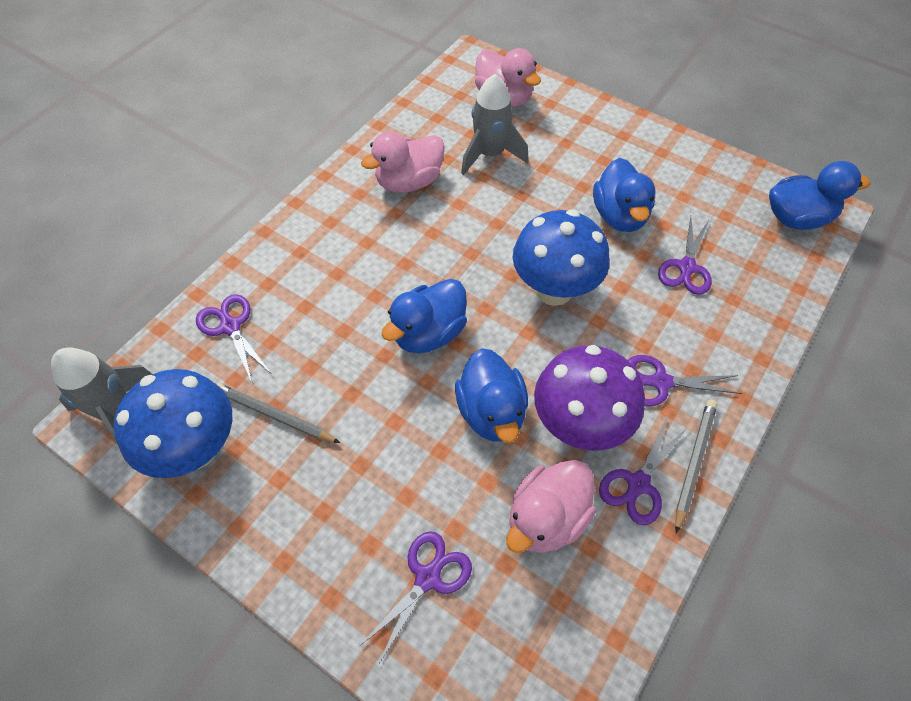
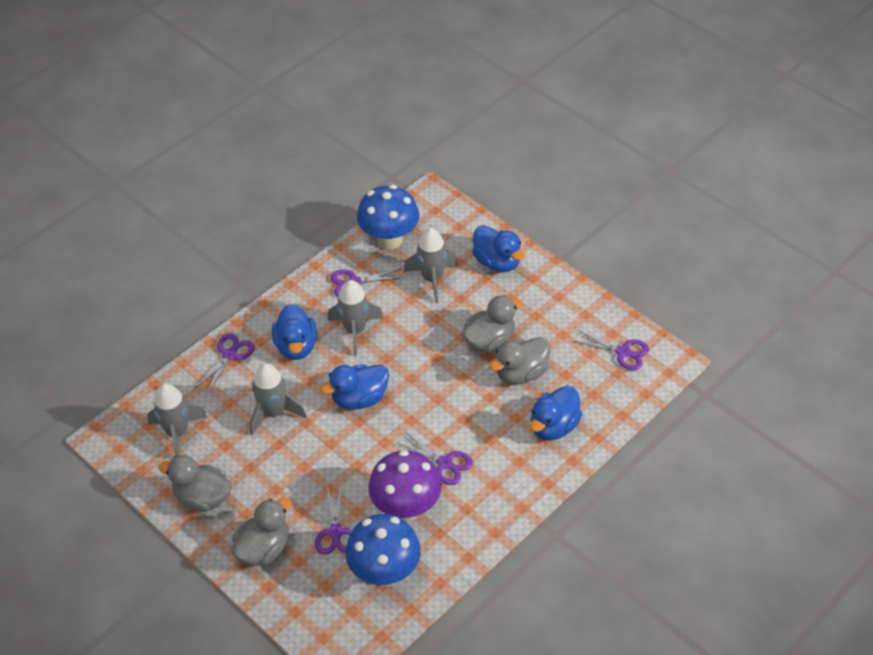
grey duck: none = 0 -> [158,455,232,512] [231,498,291,566] [462,295,522,352] [489,337,550,384] = 4
grey pencil: [217,383,340,443] [675,400,717,533] = 2 -> none = 0
grey rocket: [51,348,152,442] [461,74,529,175] = 2 -> [147,384,208,456] [249,363,307,435] [328,280,383,356] [404,228,458,303] = 4
pink duck: [361,131,445,193] [475,48,541,107] [506,460,596,553] = 3 -> none = 0

